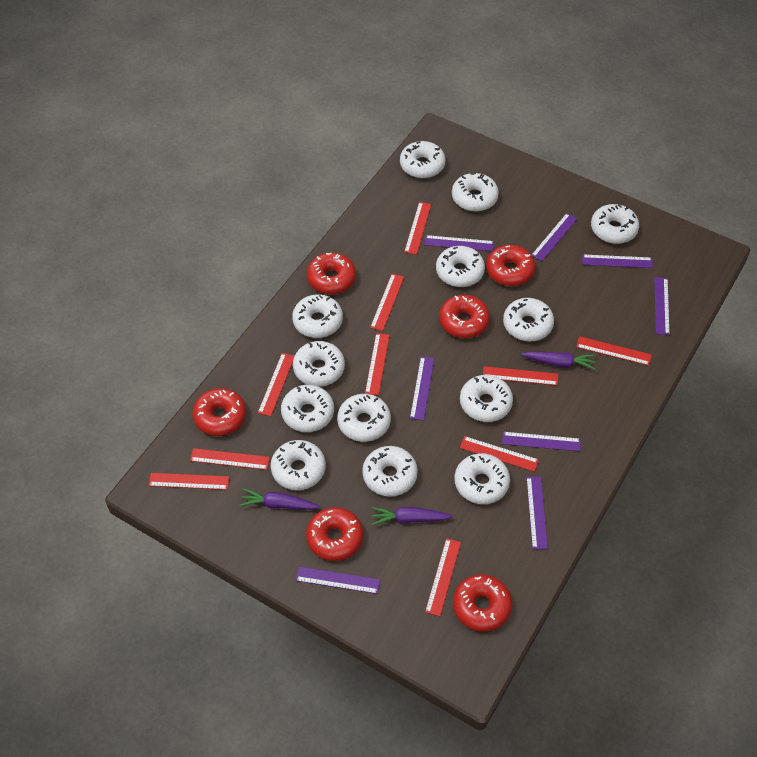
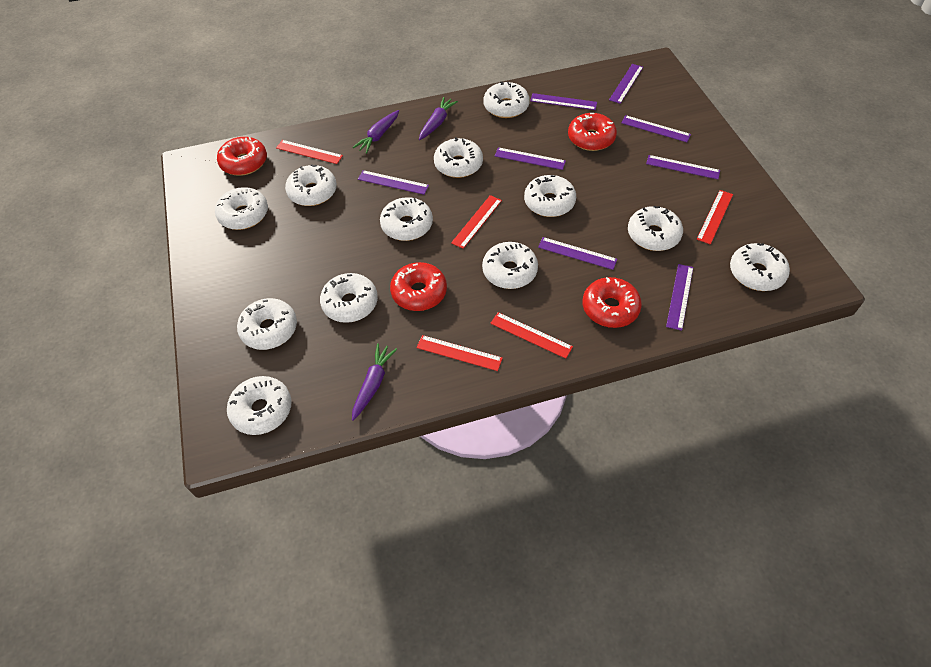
red donut: [192,388,246,436] [306,507,363,561] [307,253,356,294] [439,295,490,338] [453,574,512,632] [486,245,535,286] = 6 -> [217,137,267,176] [390,262,447,311] [568,113,617,151] [583,277,642,328] = 4
red ruler: [148,473,229,490] [190,448,270,470] [258,353,294,416] [365,333,390,395] [370,274,404,331] [404,202,431,255] [425,538,461,616] [460,436,539,472] [483,366,558,386] [576,336,652,366] = 10 -> [276,140,343,164] [416,335,503,371] [451,195,502,249] [490,312,573,359] [697,190,733,245] = 5
white donut: [271,440,326,490] [281,385,334,432] [292,294,343,338] [293,341,345,387] [337,394,391,442] [362,446,418,497] [400,141,446,178] [436,246,485,287] [452,172,499,212] [454,453,510,504] [460,375,513,422] [503,298,554,342] [591,204,639,244] = 13 -> [215,187,268,230] [227,376,292,435] [237,298,297,350] [285,164,337,206] [320,273,378,323] [380,197,433,241] [434,137,483,178] [482,242,538,289] [484,81,530,118] [524,175,576,217] [628,206,683,251] [730,243,790,291] = 12

